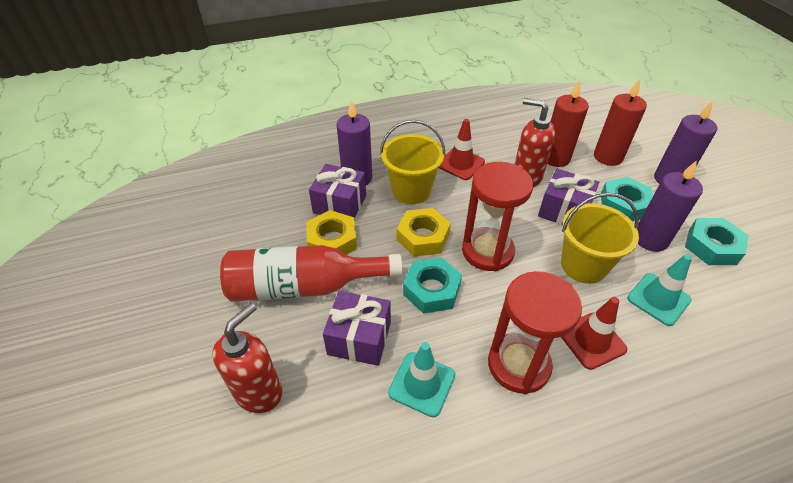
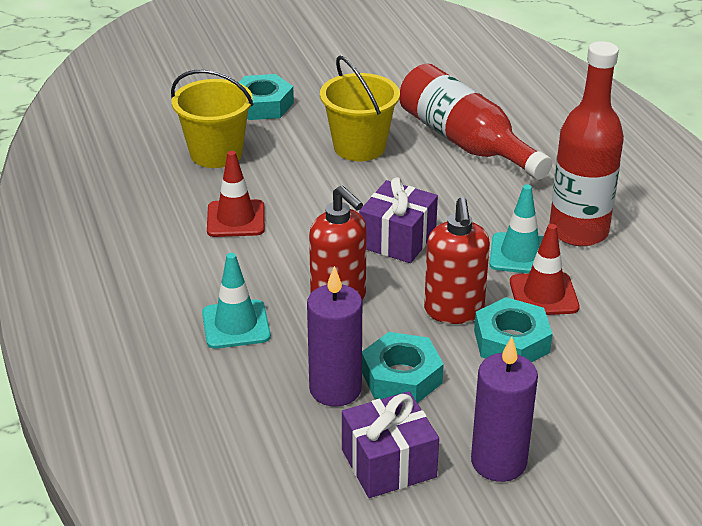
purple candle: [337,100,372,185] [638,160,703,252] [654,101,717,184] = 3 -> [307,266,362,407] [471,337,538,482] = 2
purple gift: [309,164,366,218] [323,291,391,366] [538,169,599,225] = 3 -> [342,391,439,498] [359,177,438,263] = 2
red bottle: [220,245,402,302] = 1 -> [399,63,552,180] [549,41,624,246] = 2
red candle: [547,80,589,167] [594,79,647,166] = 2 -> none = 0
red hourglass: [462,162,533,271] [488,271,582,394] = 2 -> none = 0
yellow nut: [307,210,357,255] [397,208,451,256] = 2 -> none = 0

